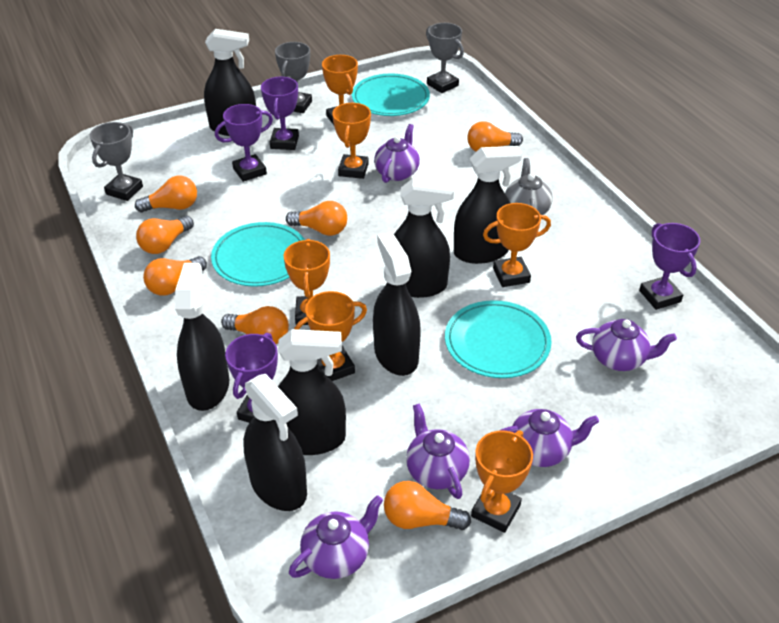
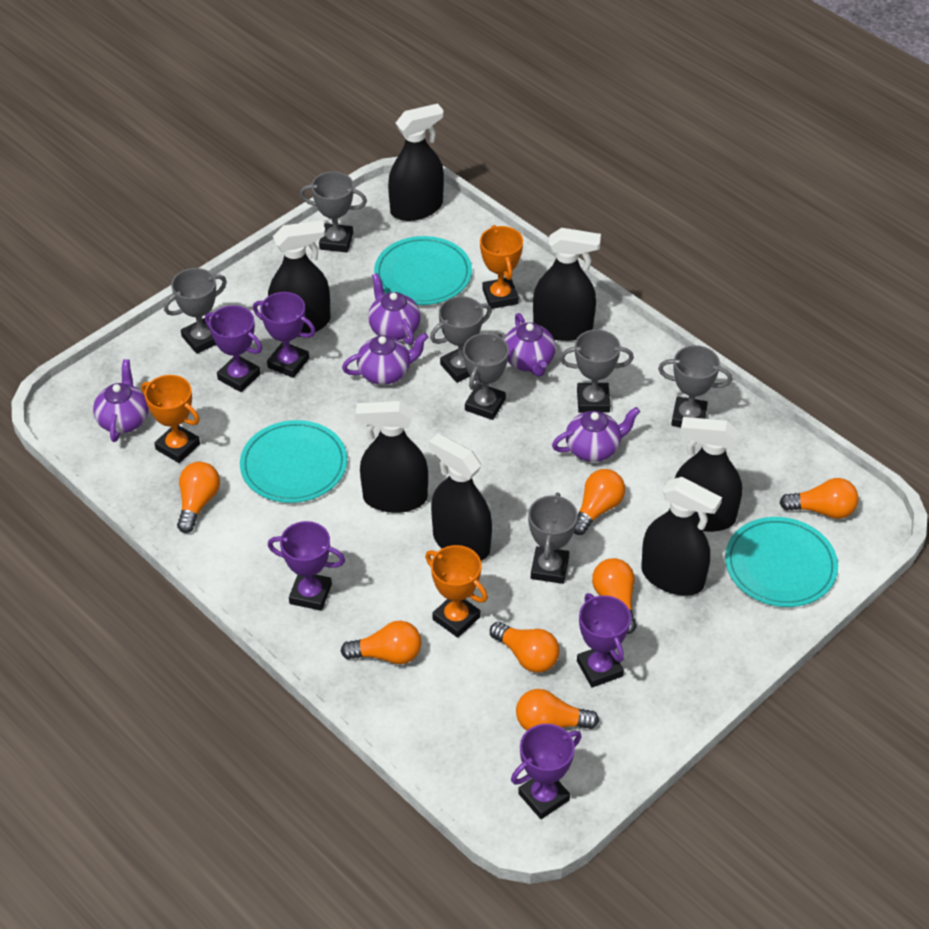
grey teapot: [505,158,552,215] = 1 -> none = 0
grey trophy: [90,122,143,201] [275,42,312,113] [426,23,464,93] = 3 -> [164,268,227,354] [300,172,367,252] [430,296,492,383] [463,333,509,420] [528,493,578,584] [560,329,634,413] [658,345,732,427] = 7
orange trophy: [284,239,330,325] [294,291,367,381] [322,55,358,125] [332,103,371,179] [471,430,533,533] [483,203,551,287] = 6 -> [141,375,200,463] [425,545,488,638] [480,225,523,309] = 3
purple trophy: [215,104,273,182] [225,333,278,423] [261,77,299,150] [639,223,700,310] = 4 -> [205,305,262,392] [253,292,316,378] [268,521,345,611] [511,724,581,819] [577,593,631,688] = 5

